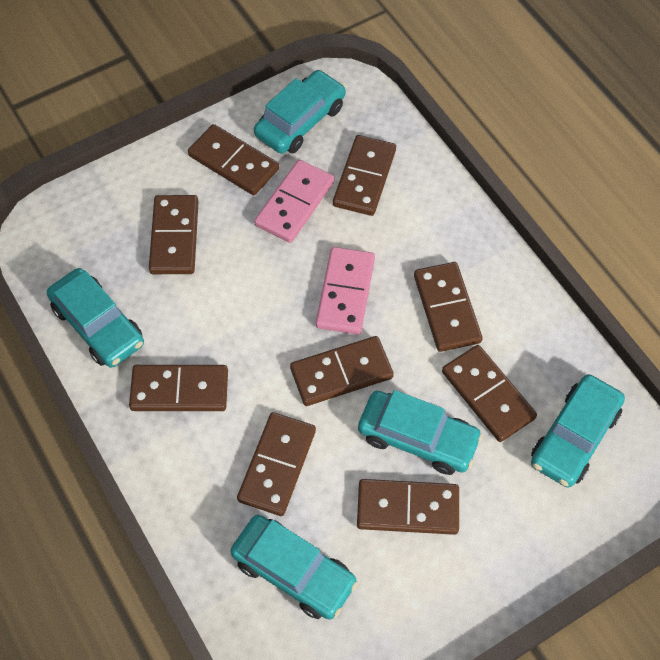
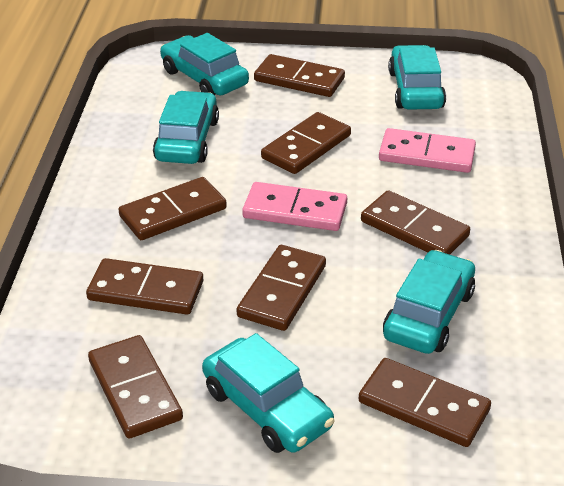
brown domino: [129,365,228,411] [149,195,199,274] [188,124,279,195] [237,412,316,516] [290,336,394,406] [333,135,396,216] [357,479,459,535] [414,262,482,352] [442,345,537,442] = 9 -> [86,258,203,315] [88,335,183,439] [118,177,227,240] [237,245,326,331] [254,54,345,97] [261,112,351,174] [359,358,491,447] [361,190,470,255] = 8

